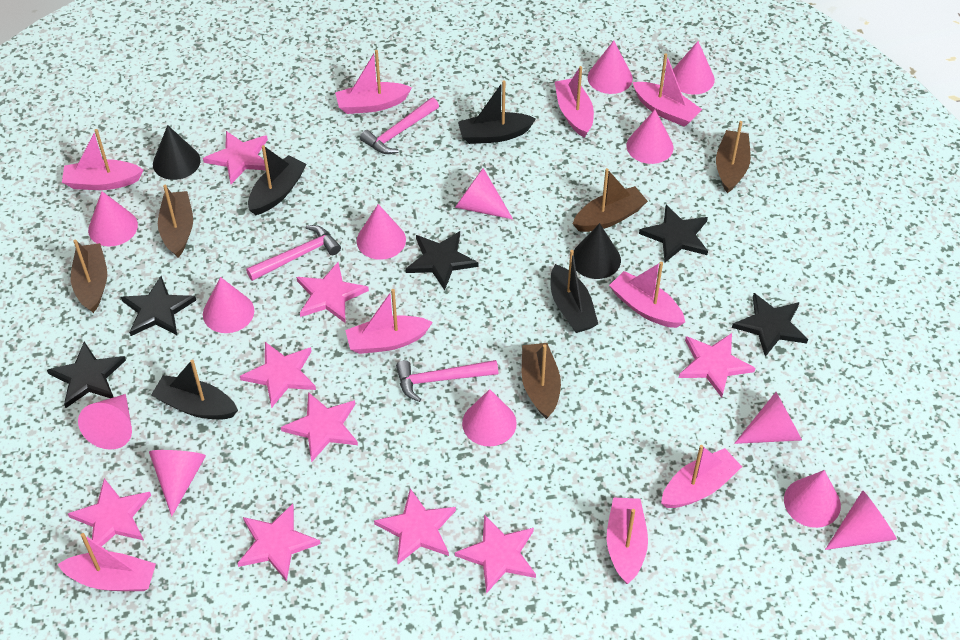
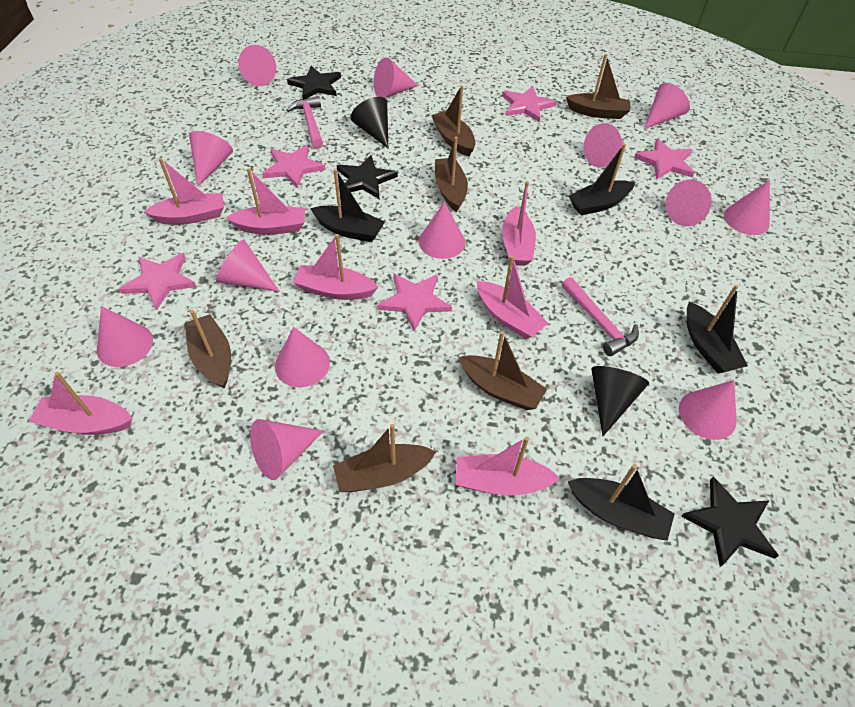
black star: [47,341,126,408] [121,276,196,336] [406,231,478,290] [639,205,708,263] [732,293,808,357] = 5 -> [287,66,341,100] [337,155,398,199] [681,477,779,567] = 3
brown boat: [71,240,107,313] [158,185,193,258] [522,343,561,419] [573,168,648,232] [716,121,751,193] = 5 -> [185,310,231,388] [333,424,436,492] [431,85,475,157] [435,137,468,212] [459,331,547,410] [566,54,630,119] = 6
pink boat: [57,533,156,591] [62,129,143,190] [335,50,412,114] [345,289,433,354] [555,66,594,138] [607,497,648,584] [609,262,685,328] [633,53,702,127] [661,445,742,508] = 9 -> [29,372,132,435] [144,158,224,225] [226,168,305,235] [293,234,378,300] [456,437,560,496] [477,256,548,339] [502,181,536,266] = 7
pink hammer: [246,225,341,281] [360,98,439,154] [396,360,498,402] = 3 -> [287,96,323,149] [562,277,639,356] = 2
pink star: [68,478,151,552] [203,131,268,184] [237,504,321,582] [240,342,316,408] [281,392,358,462] [296,262,369,323] [374,488,456,564] [455,515,536,594] [679,333,755,398] = 9 -> [119,253,197,310] [262,145,325,188] [377,273,452,331] [502,86,557,122] [634,138,694,180] = 5

